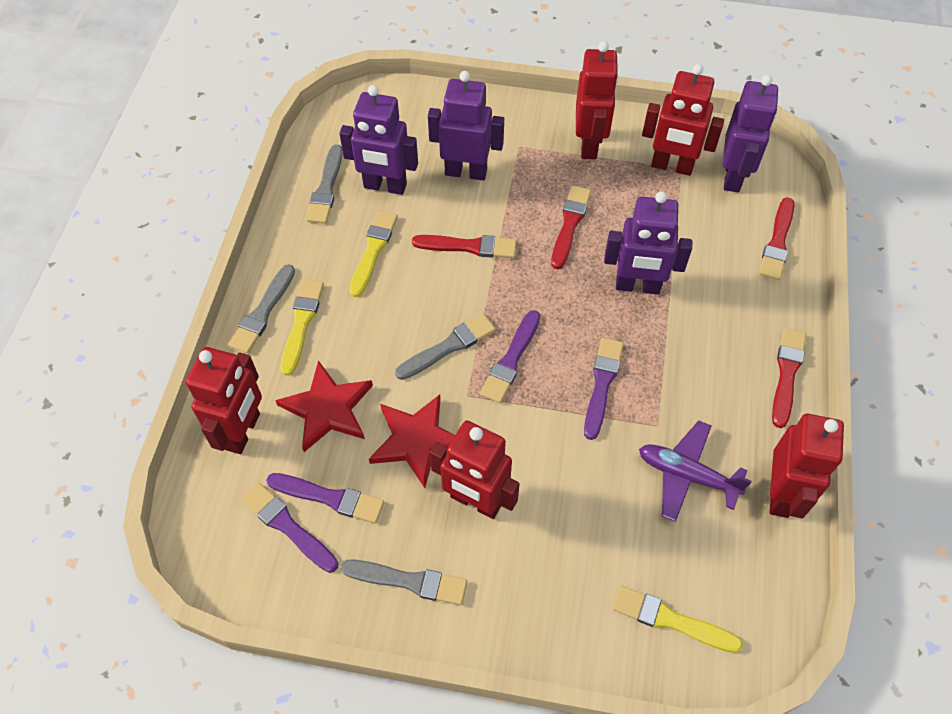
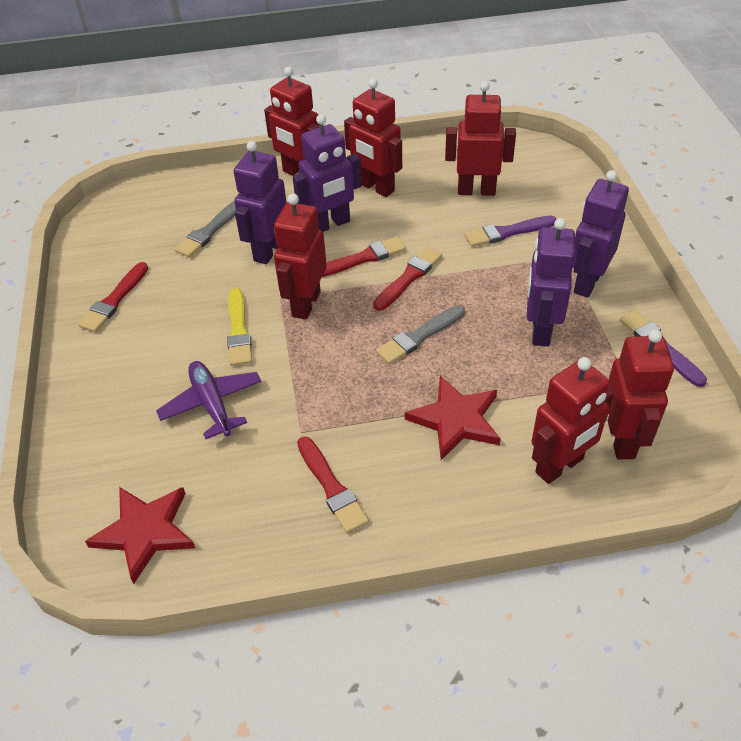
grey brush: [228,264,295,354] [306,144,343,224] [341,559,467,605] [395,314,495,380] = 4 -> [175,201,236,258] [376,305,465,364] = 2
purple brush: [241,483,339,573] [266,473,384,523] [480,310,540,403] [584,338,624,440] = 4 -> [465,215,556,247] [620,310,707,387] = 2
red robot: [186,347,262,454] [430,420,520,519] [576,41,619,159] [642,64,724,176] [769,414,844,518] = 5 -> [264,67,320,176] [274,194,327,320] [344,78,402,197] [445,81,516,196] [531,357,614,484] [608,329,674,459] = 6
yellow brush: [280,279,324,376] [349,210,398,297] [612,585,743,653] = 3 -> [227,288,252,366] = 1

